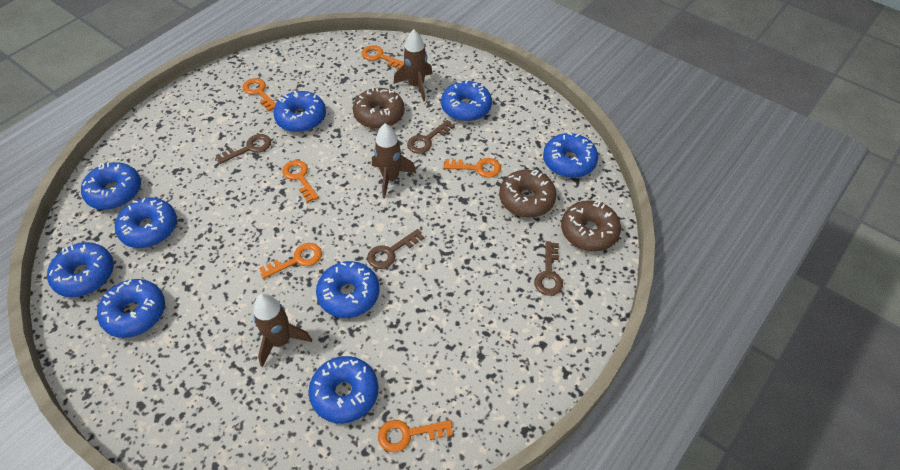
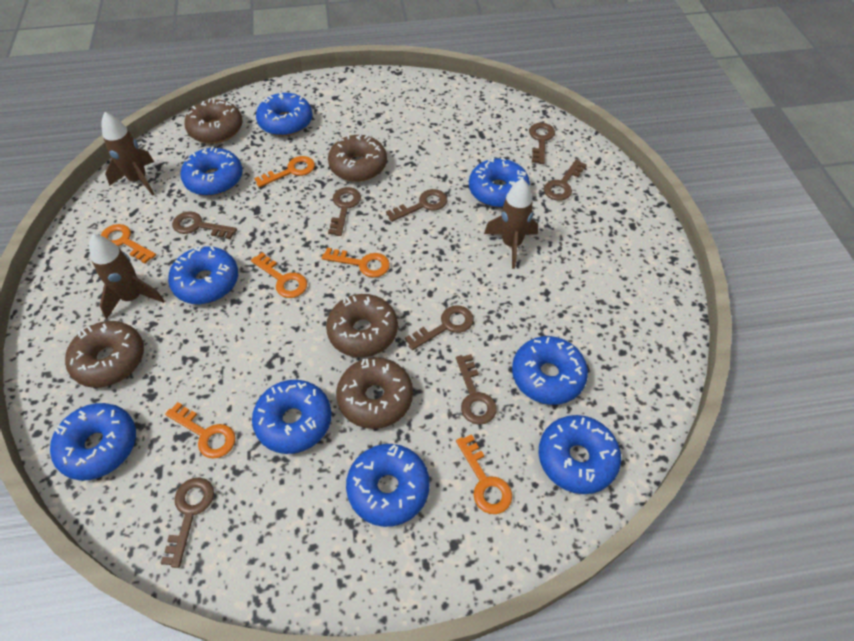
brown donut: [353,87,404,129] [499,170,557,218] [561,200,621,251] = 3 -> [65,321,144,388] [185,99,243,144] [326,294,398,357] [328,135,387,182] [336,357,413,429] = 5
brown key: [216,134,271,164] [367,229,425,269] [407,120,455,154] [534,241,563,296] = 4 -> [160,477,214,568] [172,211,237,239] [328,187,361,236] [386,189,447,222] [405,305,474,350] [456,354,497,425] [529,123,555,164] [544,159,587,201] = 8

